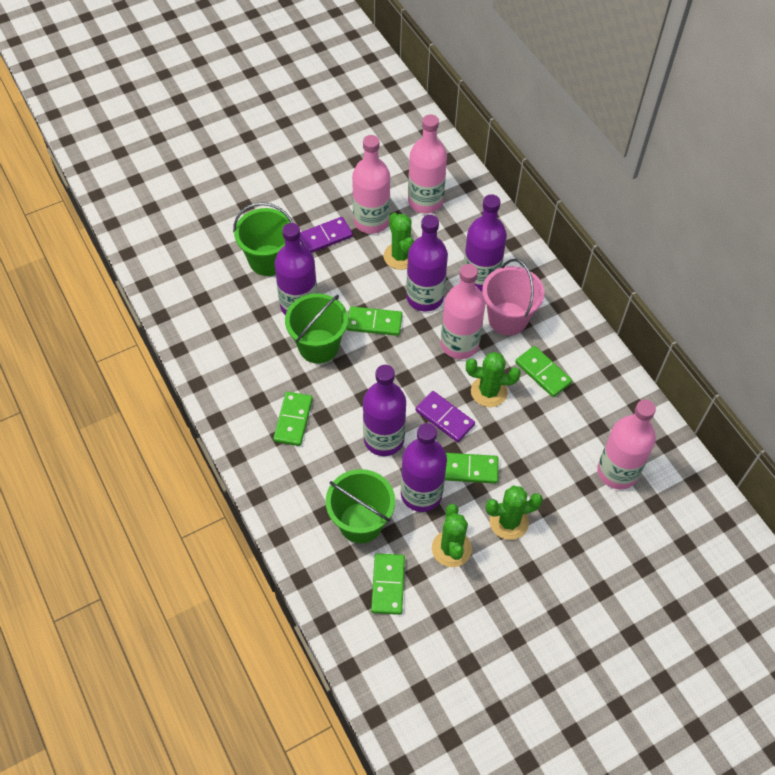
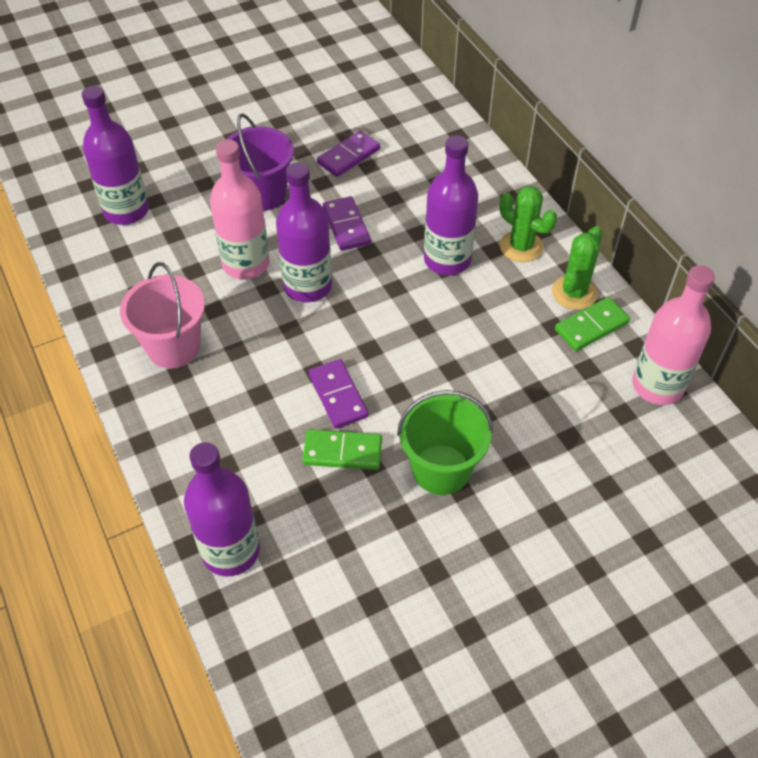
green bucket: [233,202,293,276] [285,293,348,364] [326,469,395,543] = 3 -> [397,390,493,495] = 1
green cactus: [384,212,414,270] [432,504,472,567] [466,352,521,407] [485,486,543,540] = 4 -> [499,186,557,262] [552,226,603,310] = 2
green domino: [273,392,313,446] [347,307,402,336] [371,553,405,615] [445,453,498,484] [515,346,572,397] = 5 -> [302,429,382,470] [555,297,630,351] = 2
pink bottle: [352,135,390,234] [408,114,447,214] [441,264,485,359] [597,400,656,490] = 4 -> [210,139,270,279] [632,265,715,405] = 2
purple bottle: [275,223,317,315] [363,365,406,456] [401,423,447,512] [406,215,448,312] [463,194,507,292] = 5 -> [82,86,149,225] [184,442,260,576] [276,162,332,303] [424,135,478,275] = 4
purple bucket: none = 0 -> [227,114,294,211] = 1
purple domino: [299,217,353,253] [415,391,475,442] = 2 -> [309,359,368,428] [317,131,380,177] [323,196,371,251] = 3

